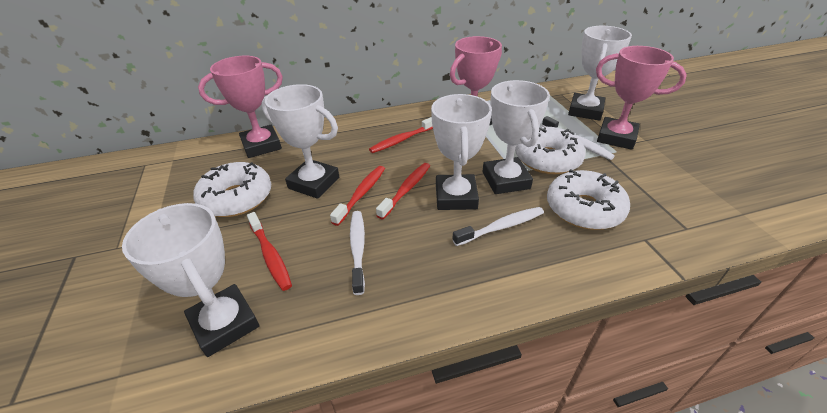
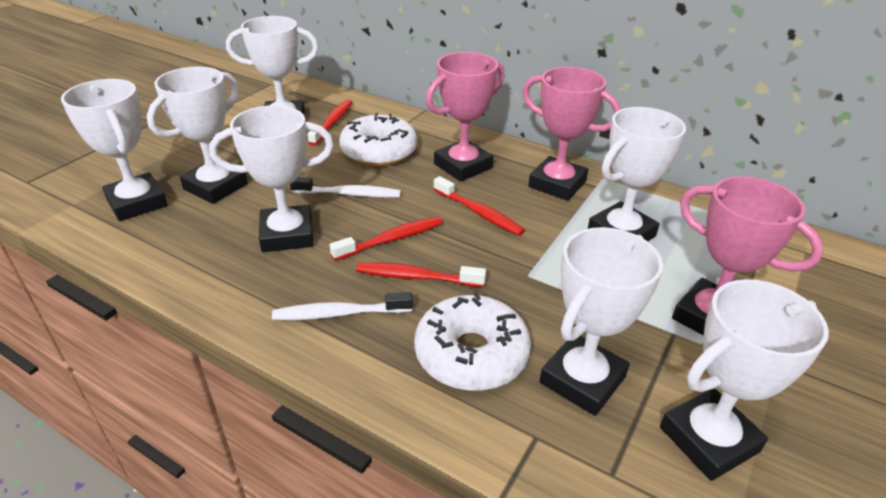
white donut: [193,162,271,217] [515,127,585,174] [547,169,630,230] = 3 -> [339,113,417,166] [414,292,531,391] = 2
white toothbrush: [350,211,365,295] [452,207,544,246] [542,116,615,160] = 3 -> [272,292,413,320] [290,177,401,198] = 2
white trophy: [122,203,259,357] [261,84,339,199] [431,94,492,210] [482,80,550,194] [568,26,632,121] = 5 -> [61,79,168,221] [147,66,248,204] [209,105,334,252] [226,16,319,115] [540,227,663,416] [588,107,686,242] [660,279,829,481] = 7

